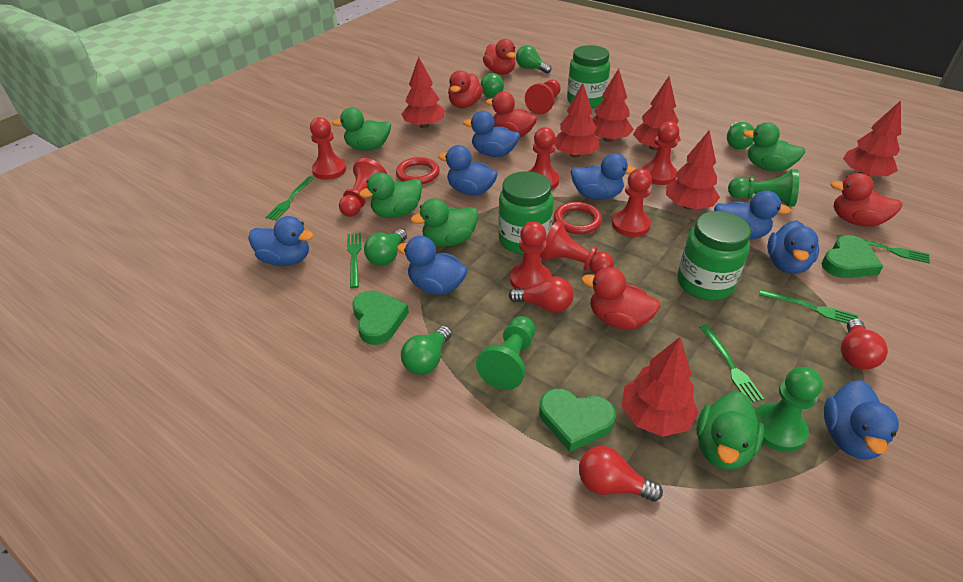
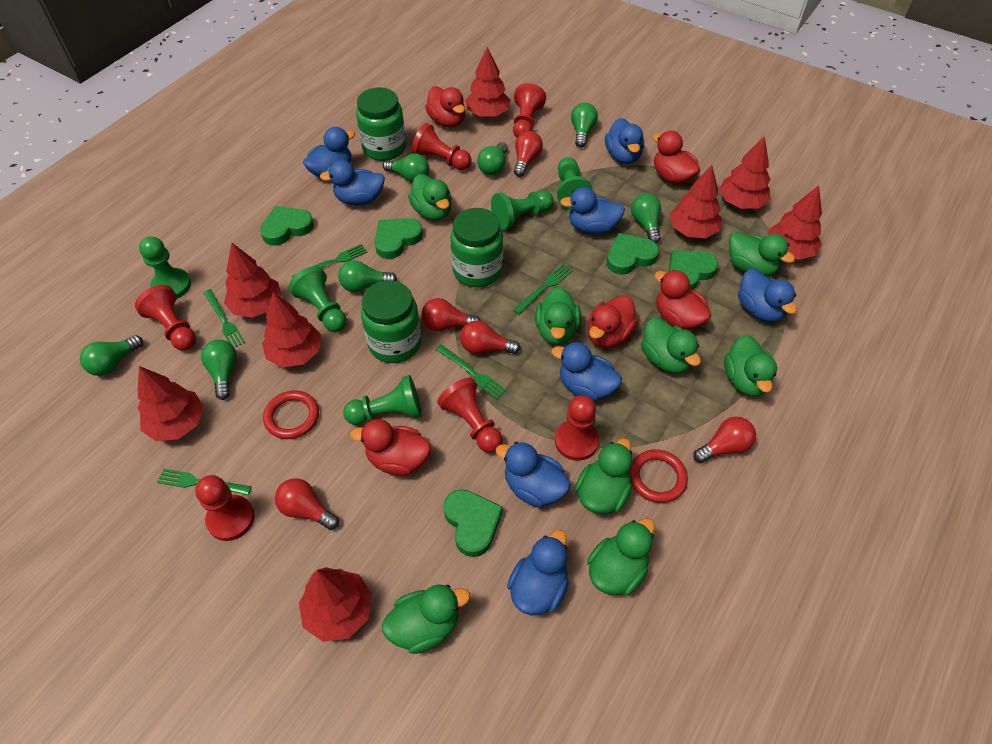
green duck: [332,108,391,151] [359,172,422,218] [411,198,478,246] [697,392,764,470] [743,122,806,172] = 5 -> [382,585,470,654] [408,174,452,221] [535,287,581,345] [575,438,632,514] [587,518,655,595] [641,317,701,373] [724,335,777,397] [729,232,795,276] = 8
green heart: [352,290,409,345] [539,389,616,452] [822,235,883,278] = 3 -> [260,206,314,246] [375,218,423,259] [443,489,503,557] [606,233,659,275] [669,250,718,290] = 5
green light bulb: [364,229,407,266] [401,326,452,375] [480,73,504,98] [516,45,551,74] [727,122,755,149] = 5 -> [80,335,143,376] [201,340,237,400] [338,260,397,292] [383,153,429,182] [477,142,508,175] [571,103,598,148] [631,193,661,243] = 7
green pawn: [476,316,535,390] [728,169,799,207] [755,367,823,452] = 3 -> [139,236,191,299] [289,266,347,332] [343,375,422,425] [491,190,554,230] [557,157,593,210] = 5
red light bulb: [509,276,574,313] [579,446,663,502] [841,319,888,369] = 3 -> [275,478,339,530] [421,298,481,331] [460,320,520,354] [514,131,543,177] [693,417,756,463] = 5
red pawn: [310,117,346,180] [339,158,387,217] [510,221,552,289] [525,80,561,115] [529,127,559,190] [540,221,614,274] [612,169,652,237] [643,121,679,185] = 8 -> [135,285,196,351] [195,475,255,541] [412,123,471,170] [437,377,503,453] [513,83,546,138] [555,395,599,461] = 6
red tree: [402,57,445,128] [554,83,600,158] [592,68,634,142] [621,337,699,437] [633,76,681,150] [666,130,720,210] [843,100,901,177] = 7 -> [138,366,204,441] [224,243,281,318] [262,292,321,368] [299,567,372,642] [465,47,511,117] [669,165,722,238] [719,136,771,209] [768,185,822,260] = 8

